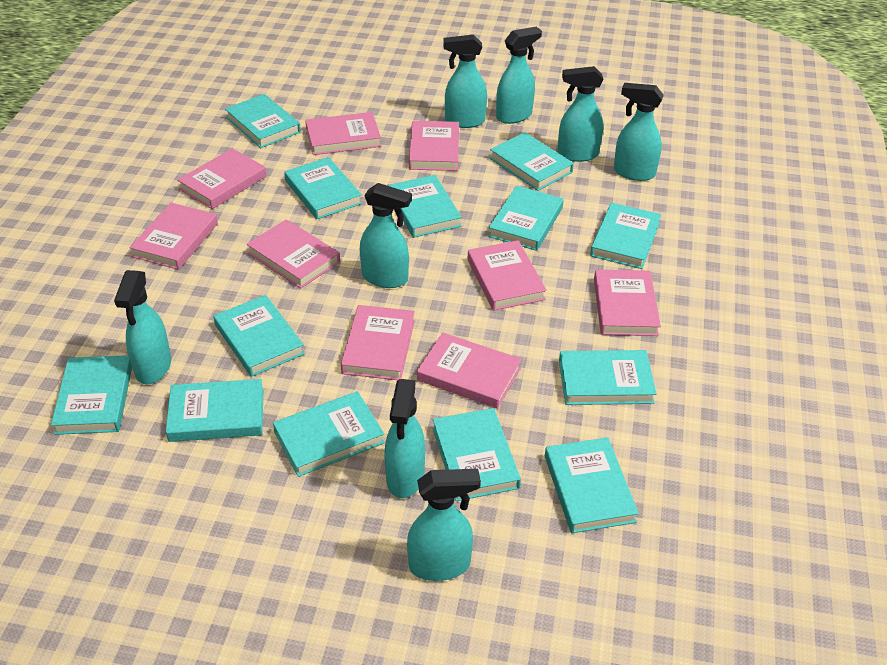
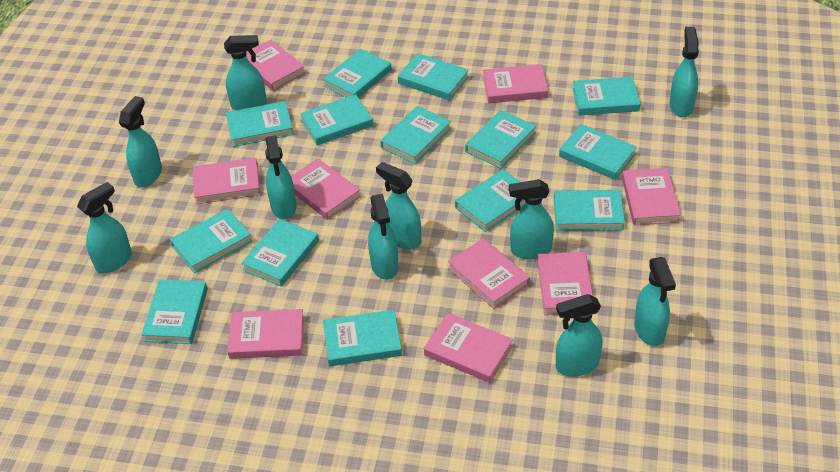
turquoise book: [51,355,132,435] [166,379,264,442] [213,295,305,377] [225,94,301,148] [273,391,385,477] [284,157,362,219] [388,175,462,238] [433,408,521,501] [488,186,564,251] [490,132,574,191] [545,437,639,533] [559,350,657,405] [590,202,661,269] = 13 -> [141,279,208,344] [170,209,253,273] [226,101,294,147] [241,218,319,287] [300,94,373,145] [323,49,392,98] [323,310,402,366] [380,106,452,164] [398,53,469,101] [455,169,525,232] [465,110,536,169] [554,190,625,231] [559,124,637,180] [572,77,640,116] = 14
turquoise spray bottle: [114,270,171,384] [360,183,412,288] [384,379,425,498] [407,469,481,581] [443,35,487,128] [496,27,542,124] [557,66,604,162] [614,83,664,181] = 8 -> [77,182,132,273] [119,96,162,187] [224,35,267,110] [265,135,297,219] [368,194,399,280] [376,162,421,249] [509,179,554,259] [556,294,603,376] [634,257,676,346] [670,27,699,117] = 10

